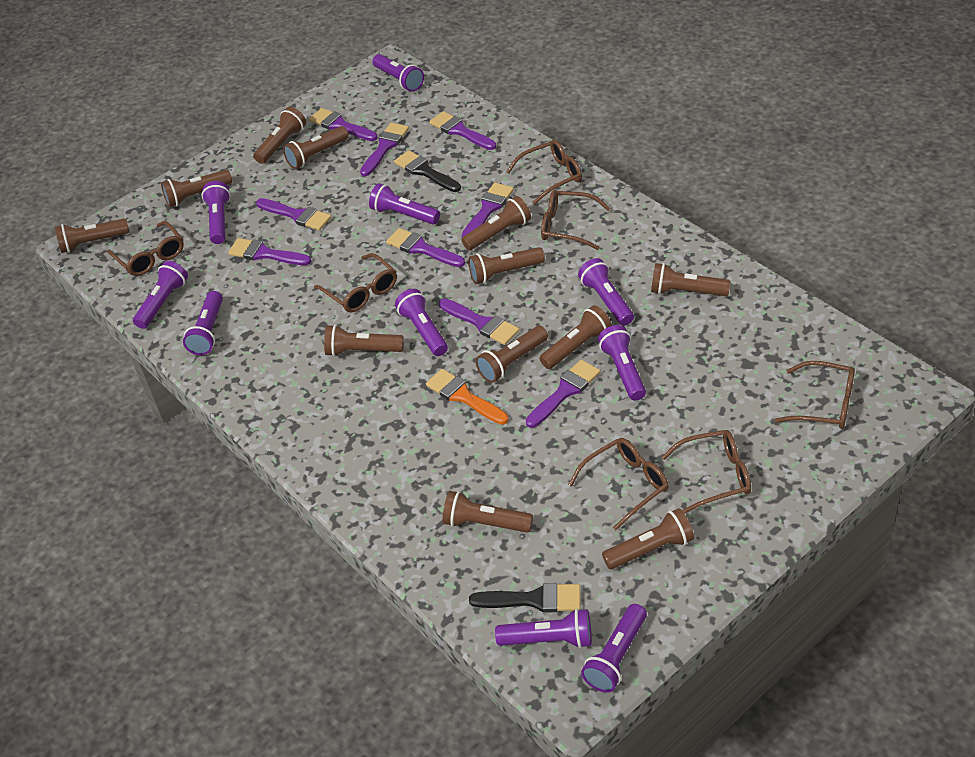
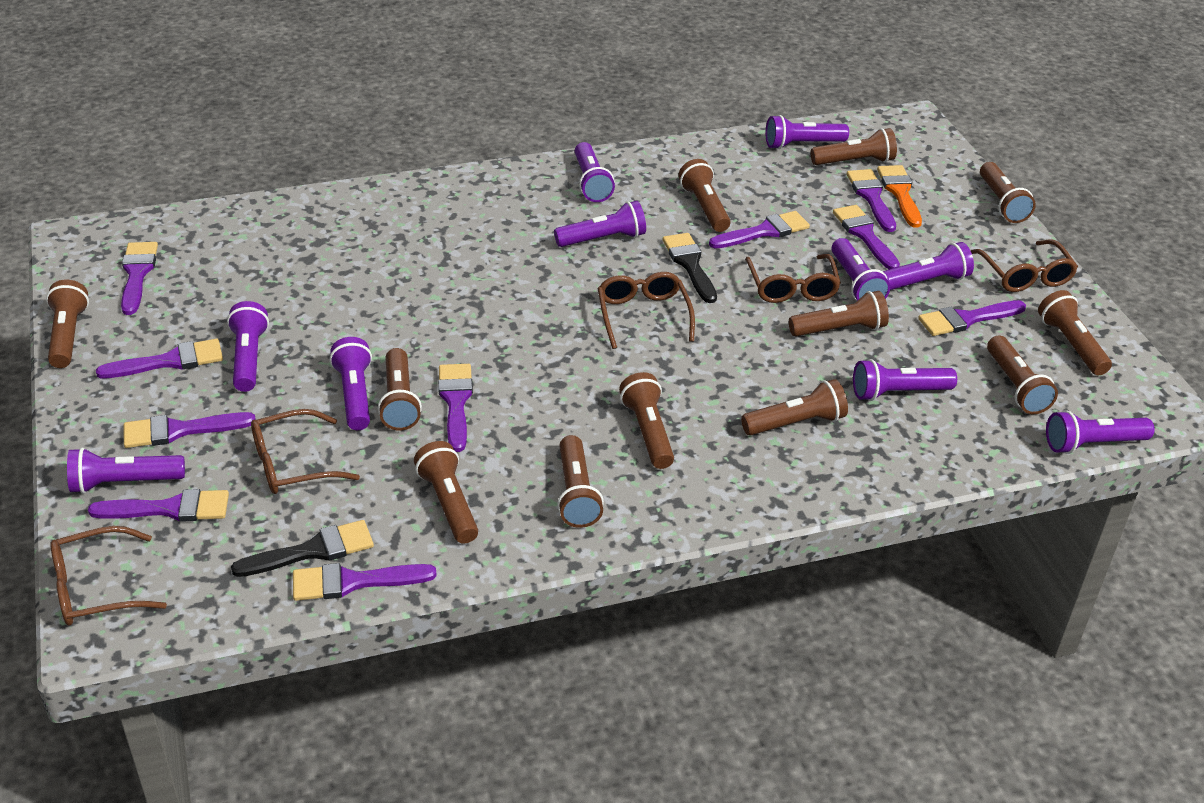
brown glasses: [107,221,184,276] [314,253,397,312] [506,140,582,205] [541,190,610,250] [568,438,668,530] [662,430,751,514] [775,361,855,429] = 7 -> [51,526,167,626] [251,409,360,494] [598,272,695,349] [745,254,841,303] [971,240,1078,292] = 5
purple brush: [228,238,311,265] [256,198,331,231] [309,108,378,141] [360,123,409,176] [386,228,465,267] [429,111,496,150] [439,299,519,345] [461,183,514,237] [526,360,600,428] = 9 -> [88,489,229,522] [96,339,223,379] [121,242,158,315] [124,412,256,448] [293,563,437,601] [438,364,473,452] [709,211,810,248] [833,205,900,270] [847,169,896,232] [918,300,1026,336] = 10

